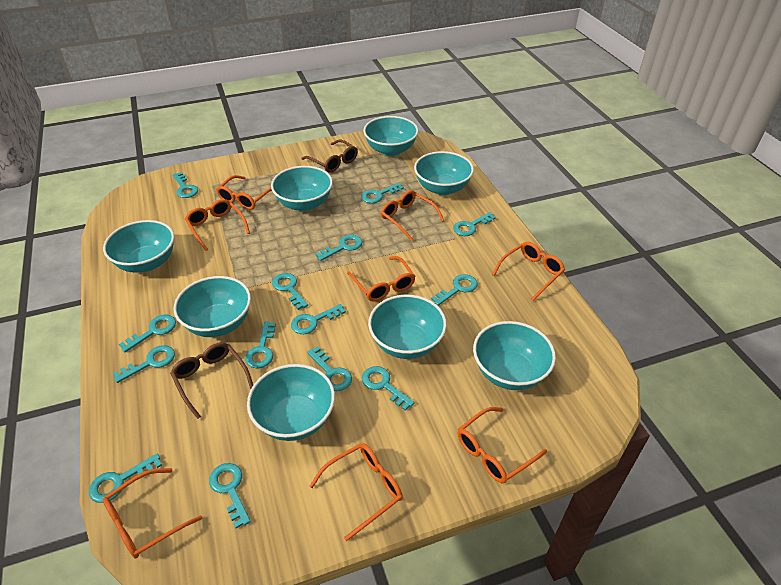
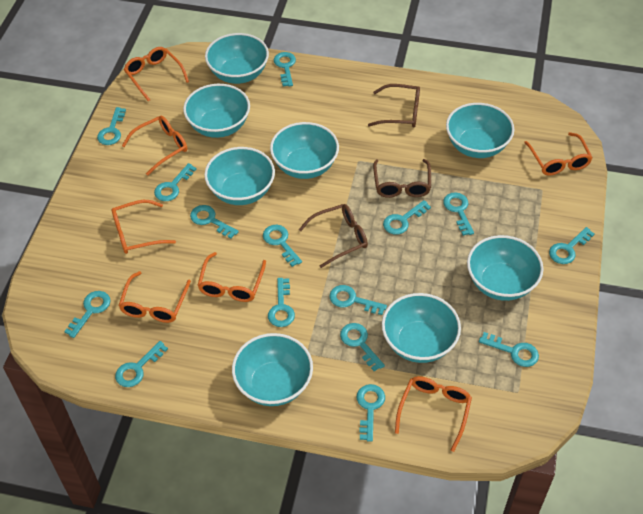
brown glasses: [170,342,253,419] [302,140,358,173] = 2 -> [299,204,368,268] [368,84,420,128] [373,159,431,198] = 3
orange glasses: [103,468,202,559] [185,199,250,251] [216,175,272,210] [309,443,403,541] [347,256,415,301] [381,190,444,241] [458,407,547,483] [492,242,565,301] = 8 -> [111,200,176,254] [119,271,191,323] [122,116,187,175] [124,47,189,102] [197,252,266,302] [395,376,472,452] [524,132,593,176] = 7
turquoise key: [89,453,162,503] [113,345,175,383] [119,314,176,352] [173,172,198,198] [209,463,251,528] [245,322,276,368] [272,273,308,310] [291,304,346,334] [307,346,352,391] [316,235,362,261] [361,183,404,203] [362,366,415,411] [431,274,478,306] [453,212,496,236] = 14 -> [64,291,110,338] [97,107,126,145] [115,341,168,387] [154,163,196,201] [190,205,239,239] [263,225,302,267] [268,278,295,327] [274,52,296,87] [329,285,387,315] [340,323,385,371] [357,384,385,442] [383,200,431,235] [443,192,474,236] [479,332,539,367] [549,227,595,264] = 15

